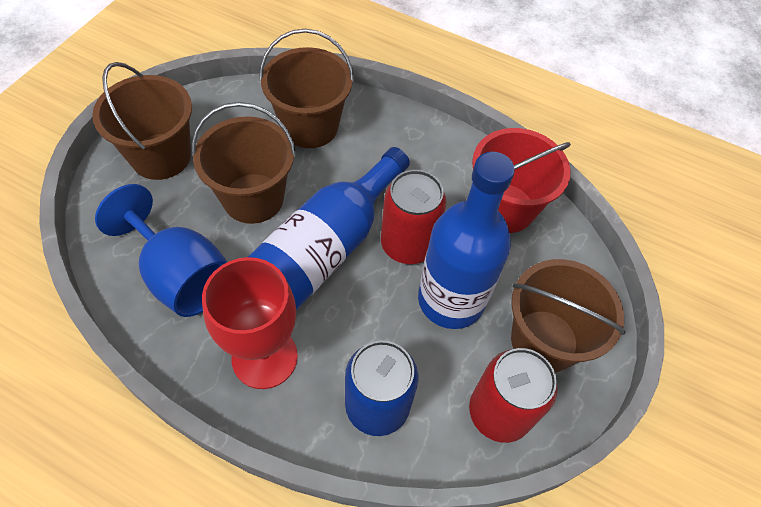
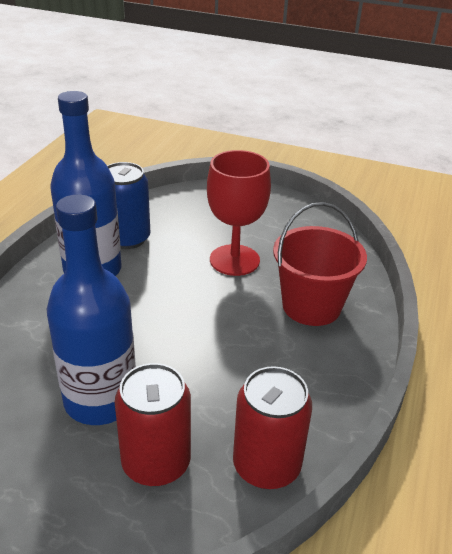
blue goblet: [95,184,227,317] = 1 -> none = 0
brown bucket: [92,62,192,180] [192,102,296,224] [259,29,354,148] [511,259,625,373] = 4 -> none = 0

